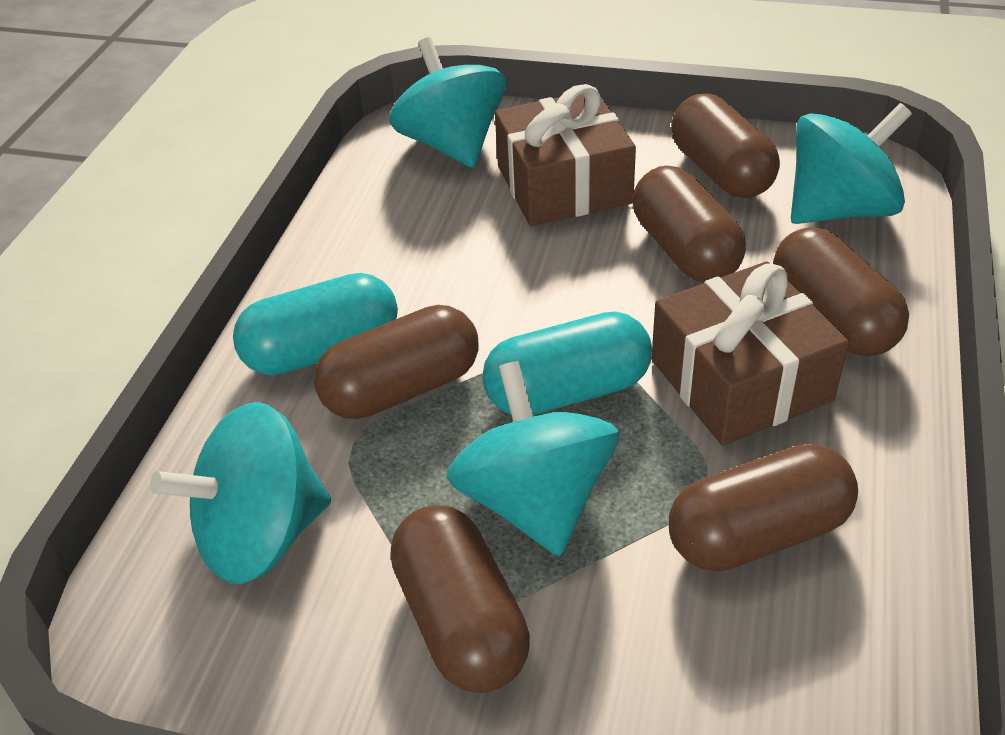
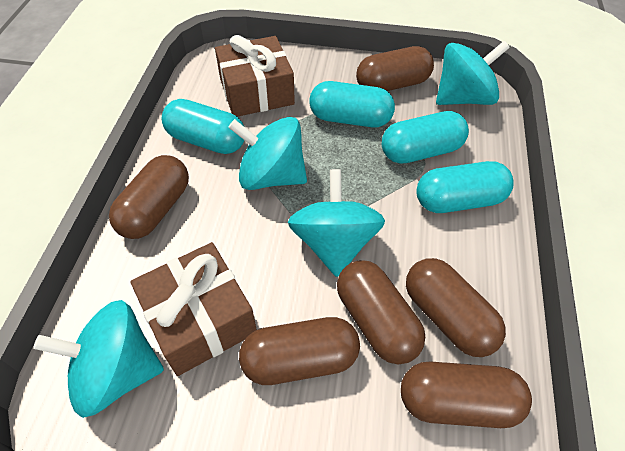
turquoise capsule: [233,273,398,375] [482,311,652,415] = 2 -> [162,99,245,154] [309,81,395,127] [382,111,469,164] [416,161,514,213] = 4

